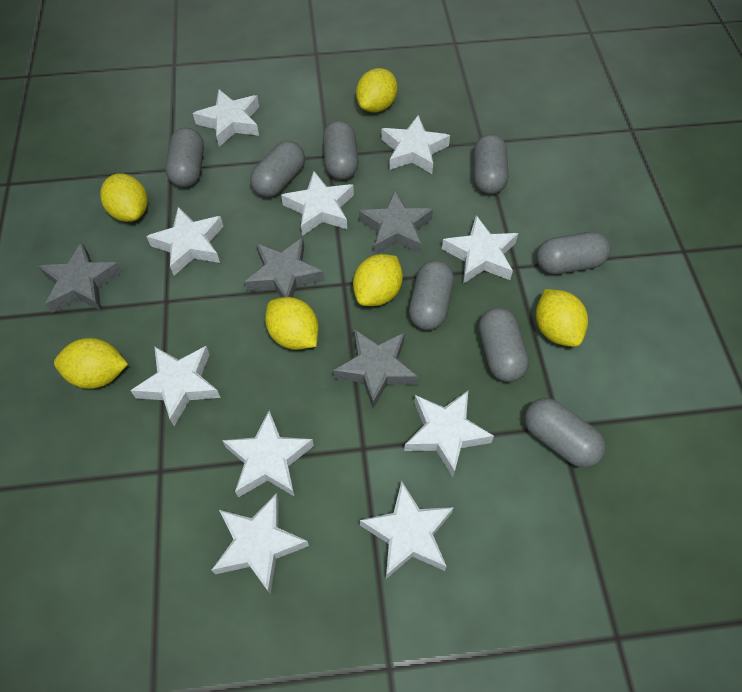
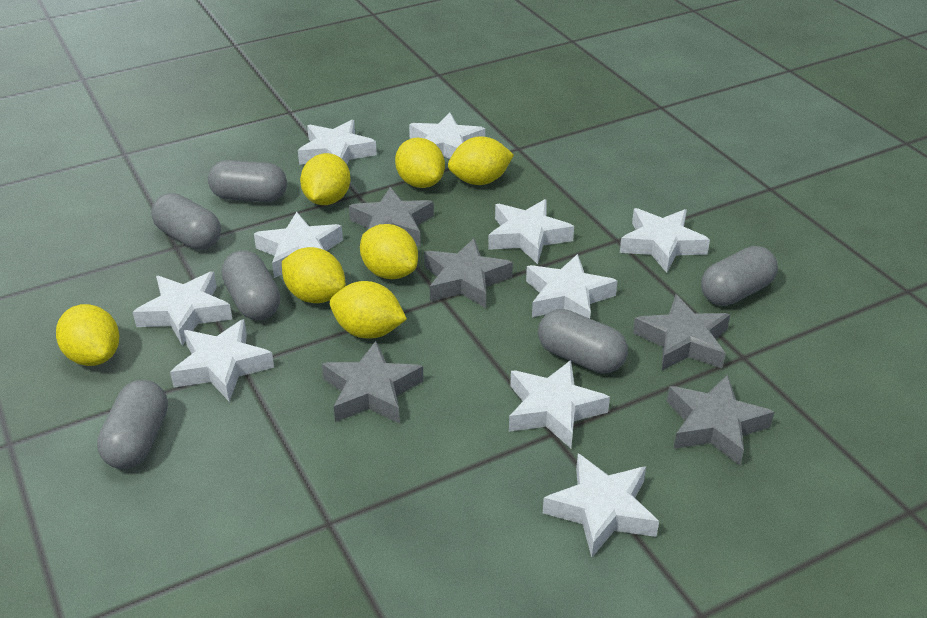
grey capsule: [166,128,204,187] [250,141,305,198] [323,121,359,180] [409,260,454,330] [473,134,508,195] [478,307,529,382] [524,398,606,468] [536,232,610,275] = 8 -> [97,380,168,469] [151,193,221,250] [208,160,287,202] [221,250,280,320] [538,309,628,374] [701,246,778,306] = 6
grey star: [38,242,122,313] [245,237,324,298] [333,329,418,408] [359,190,433,255] = 4 -> [322,341,424,424] [349,187,434,246] [424,238,513,308] [633,294,730,371] [667,375,774,465] = 5
yellow lemon: [54,338,128,389] [100,173,148,222] [265,297,319,350] [353,254,403,306] [356,68,398,113] [536,289,588,347] = 6 -> [56,304,119,366] [282,247,346,303] [300,153,351,205] [330,281,407,338] [360,224,418,279] [395,138,445,188] [448,136,514,185] = 7

